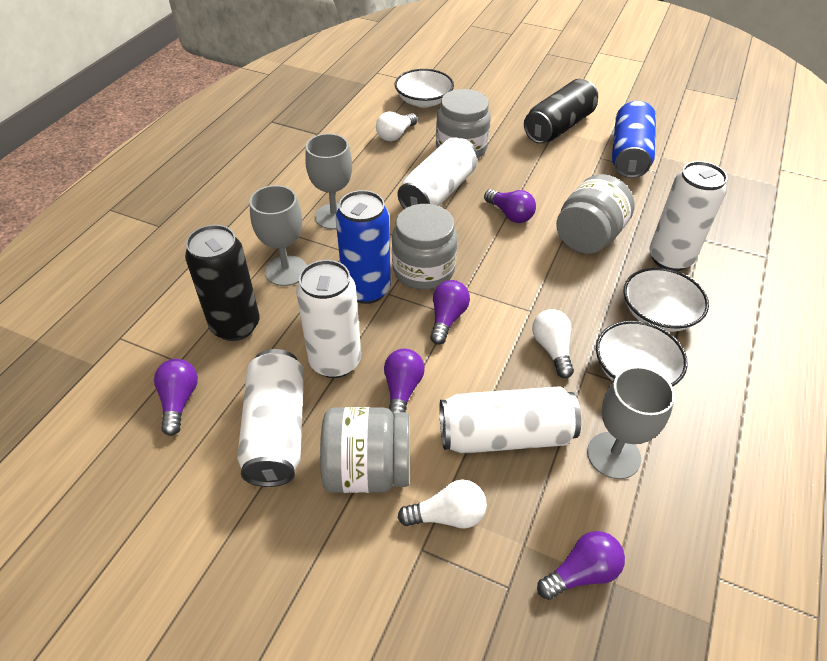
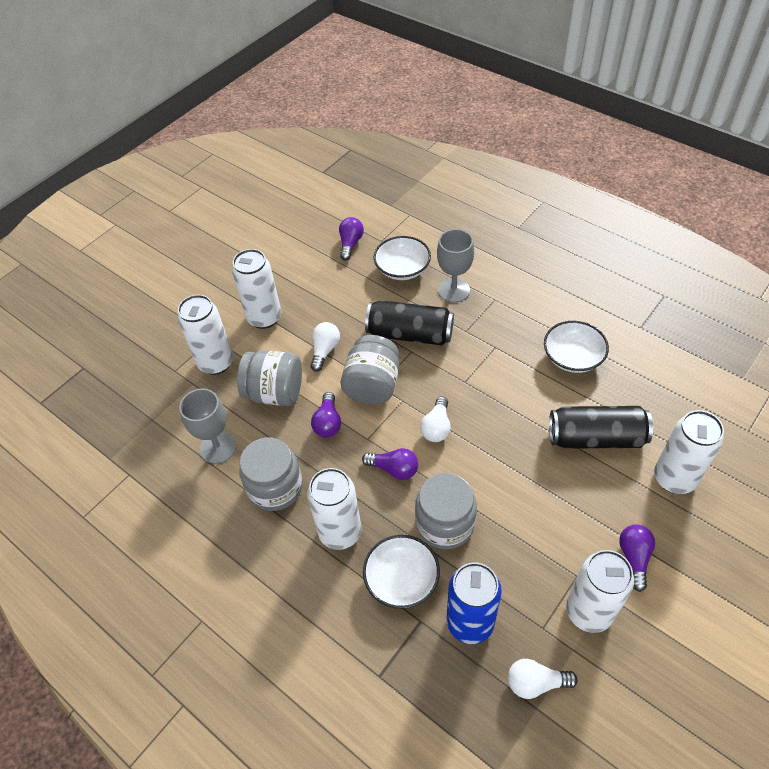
blue can: [336,190,391,304] [612,101,656,178] = 2 -> [447,562,502,644] = 1
grey goblet: [249,185,307,286] [305,133,352,230] [587,366,675,479] = 3 -> [179,388,236,464] [437,229,474,302] = 2
purple light bulb: [154,359,198,436] [384,349,425,416] [430,280,470,345] [484,189,536,223] [537,531,625,600] = 5 -> [311,392,341,438] [339,217,364,260] [362,448,418,480] [619,524,655,592] = 4

